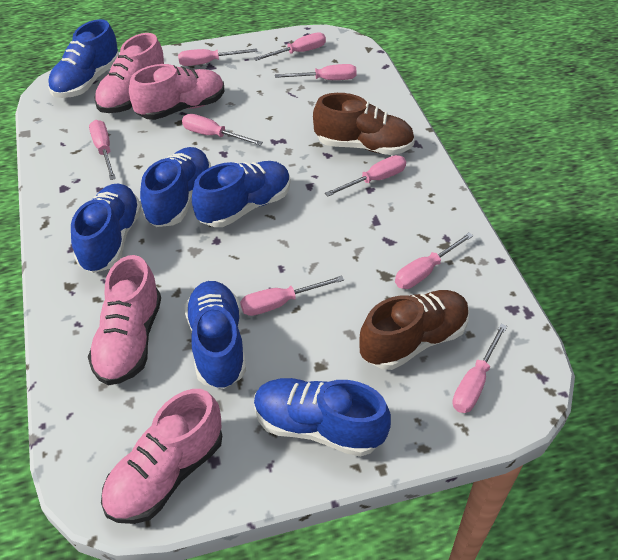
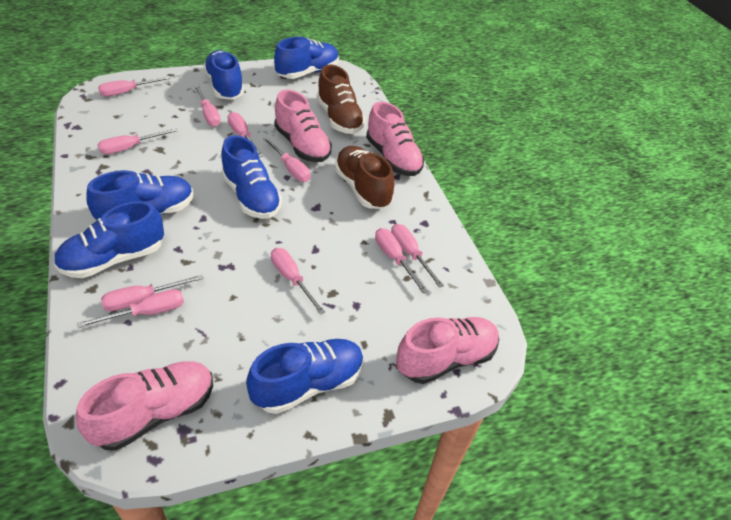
pink screwdriver: [89,120,116,180] [178,48,258,66] [182,114,263,146] [240,275,344,316] [254,32,326,61] [275,64,357,80] [325,155,406,196] [395,233,473,289] [452,324,507,413] = 9 -> [77,289,184,328] [98,76,171,96] [98,128,177,154] [101,274,203,311] [194,85,221,127] [228,112,263,157] [263,137,311,182] [271,248,325,315] [375,228,427,293] [391,224,444,288] = 10

